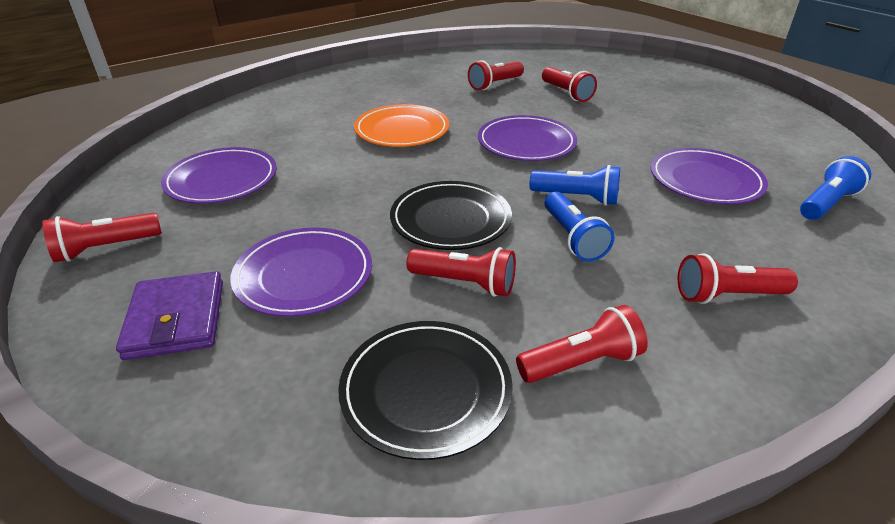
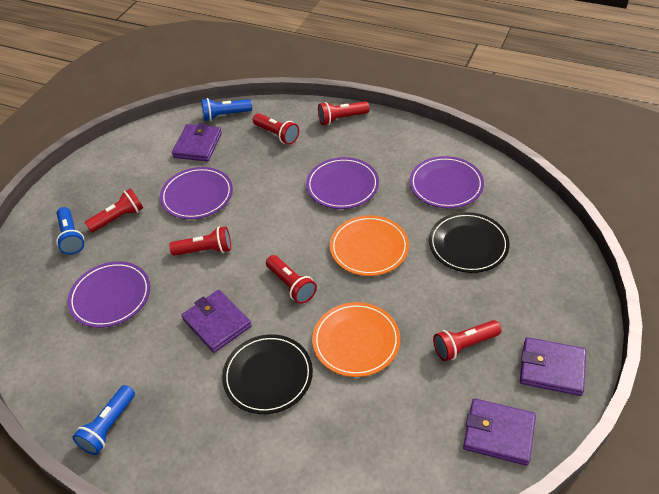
orange plate: [354,104,449,147] = 1 -> [312,302,400,377] [330,215,409,276] = 2
purple wallet: [116,271,223,360] = 1 -> [172,123,222,162] [182,290,252,353] [463,398,536,466] [520,337,586,396] = 4

